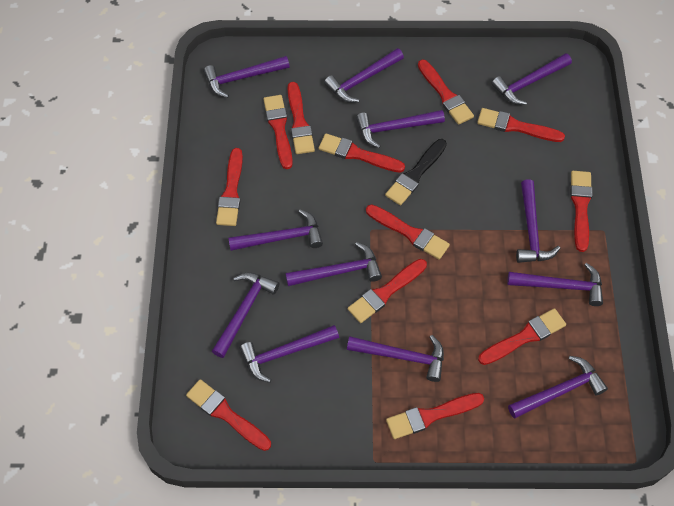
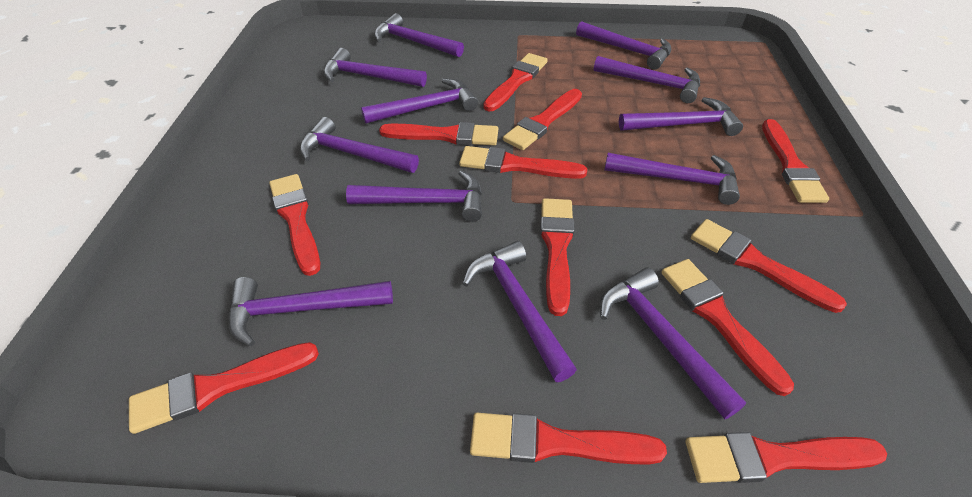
black brush: [385,139,447,205] = 1 -> none = 0

